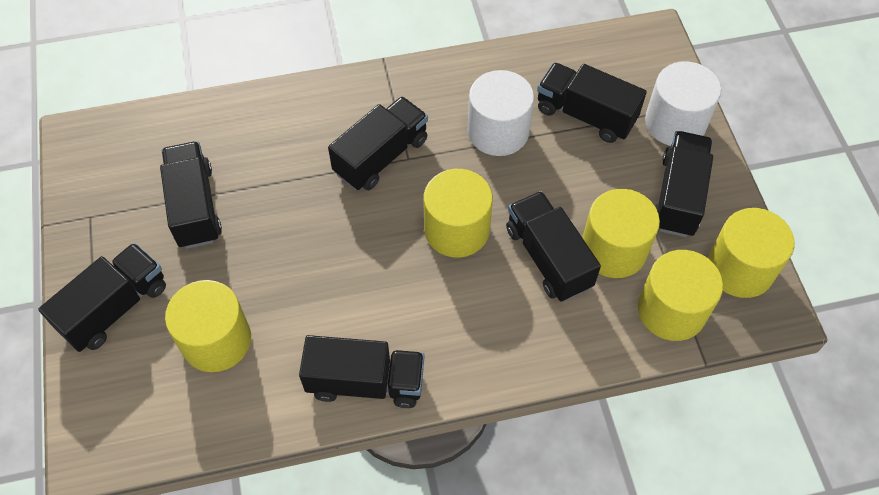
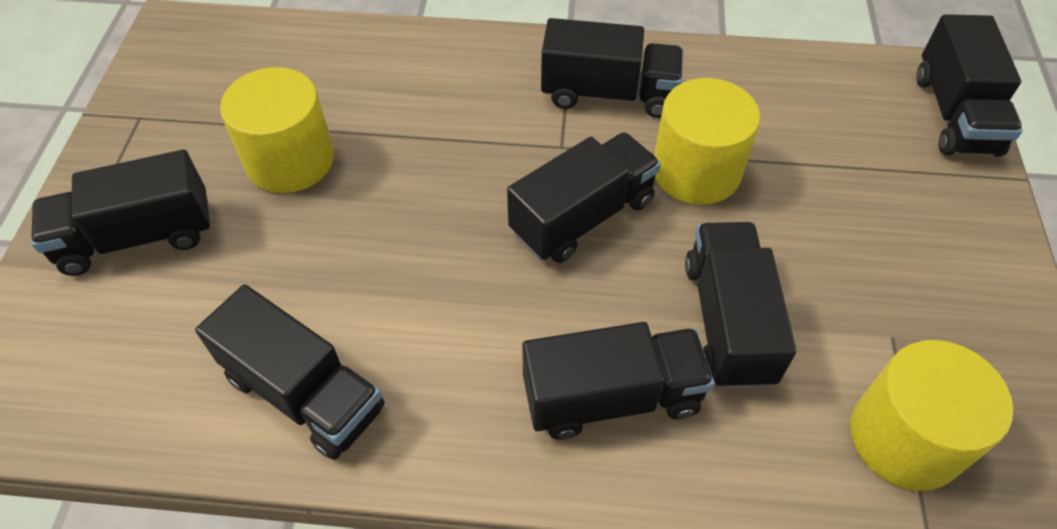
white cylinder: [468,70,534,156] [645,62,721,146] = 2 -> none = 0
yellow cylinder: [165,280,251,372] [423,169,493,258] [582,189,660,278] [638,250,723,341] [708,208,795,298] = 5 -> [220,67,334,193] [654,78,761,205] [850,340,1013,491] = 3

